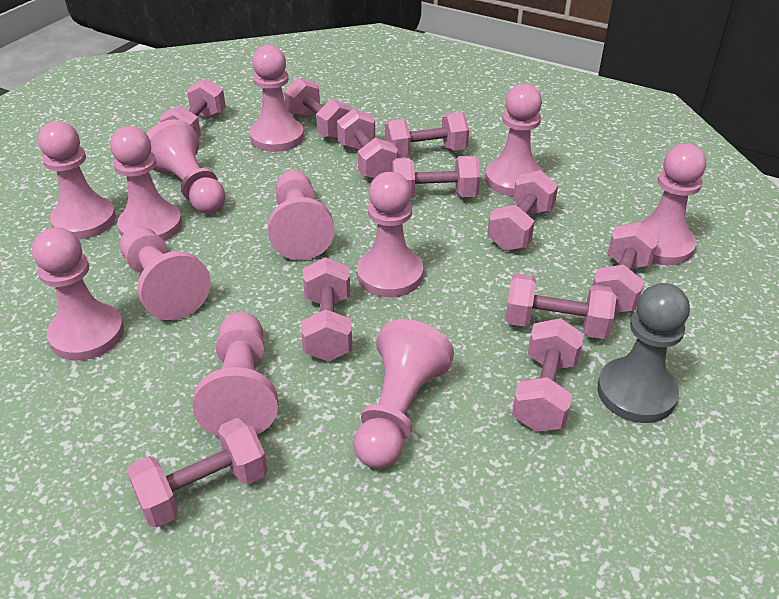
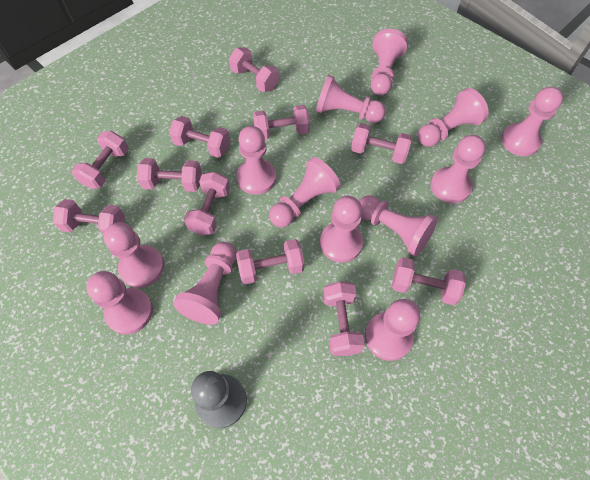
pink pawn: [32,227,124,361] [38,121,116,239] [110,126,182,241] [120,226,211,320] [147,119,226,213] [192,312,278,436] [250,45,304,152] [268,170,335,260] [354,319,454,468] [357,172,423,297] [485,83,544,196] [637,144,706,265] = 12 -> [86,271,153,335] [103,222,164,288] [173,242,237,325] [236,126,276,195] [269,157,341,227] [316,75,386,123] [320,196,363,263] [359,195,438,257] [365,299,420,361] [371,29,408,95] [418,88,489,147] [430,135,486,203] [501,87,563,156] = 13

